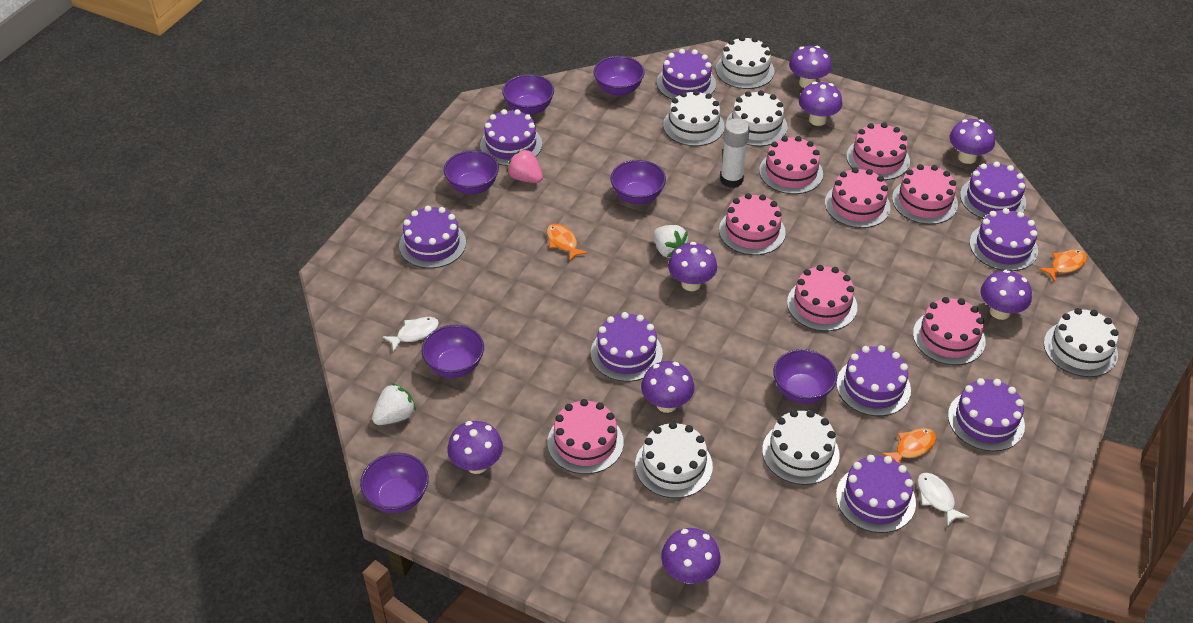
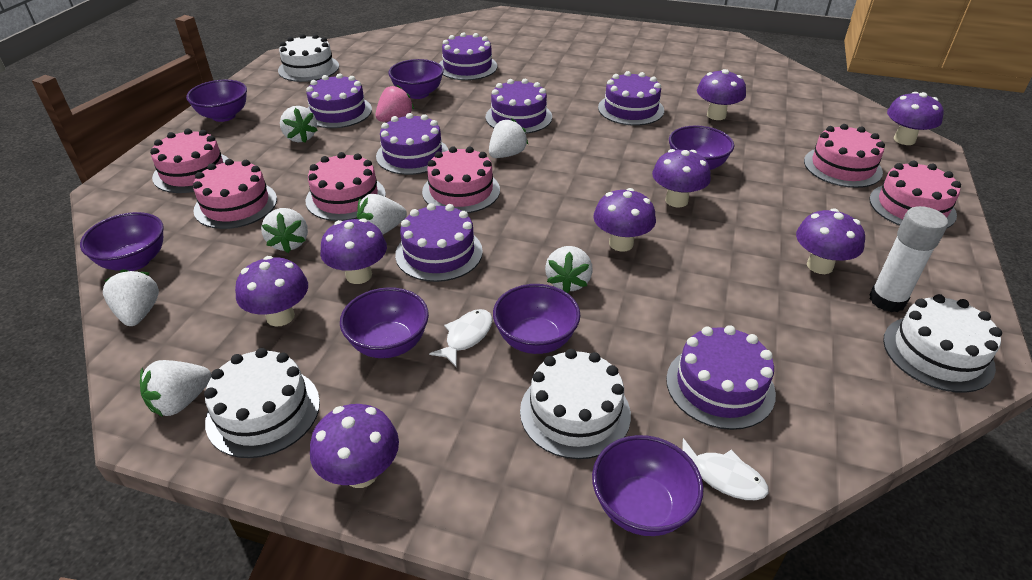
orange fish: [547,224,588,261] [882,428,936,464] [1039,250,1087,282] = 3 -> none = 0
pink cake: [547,399,624,474] [719,193,786,255] [759,136,823,194] [787,265,857,331] [825,167,891,228] [846,122,910,180] [892,164,958,224] [913,297,986,365] = 8 -> [150,129,229,193] [193,159,277,229] [306,152,386,221] [422,147,500,213] [804,124,885,188] [869,160,961,229] = 6
purple cake: [399,206,466,268] [480,109,542,166] [591,312,663,382] [657,49,716,99] [836,345,911,416] [836,455,916,533] [948,378,1025,451] [960,161,1026,219] [969,208,1038,271] = 9 -> [306,73,372,128] [376,113,448,175] [395,203,483,282] [439,32,497,80] [485,79,552,134] [598,71,664,126] [666,325,776,430] = 7
white cake: [635,422,713,498] [663,90,725,146] [716,36,775,89] [726,90,787,146] [762,410,840,485] [1044,308,1119,377] = 6 -> [204,348,320,458] [278,34,339,82] [520,349,631,459] [883,294,1002,393] = 4
white strawberry: [372,383,416,425] [653,225,688,258] = 2 -> [103,269,159,326] [140,360,211,417] [261,208,308,253] [280,106,318,143] [357,194,407,234] [489,118,528,158] [545,246,593,293] = 7

